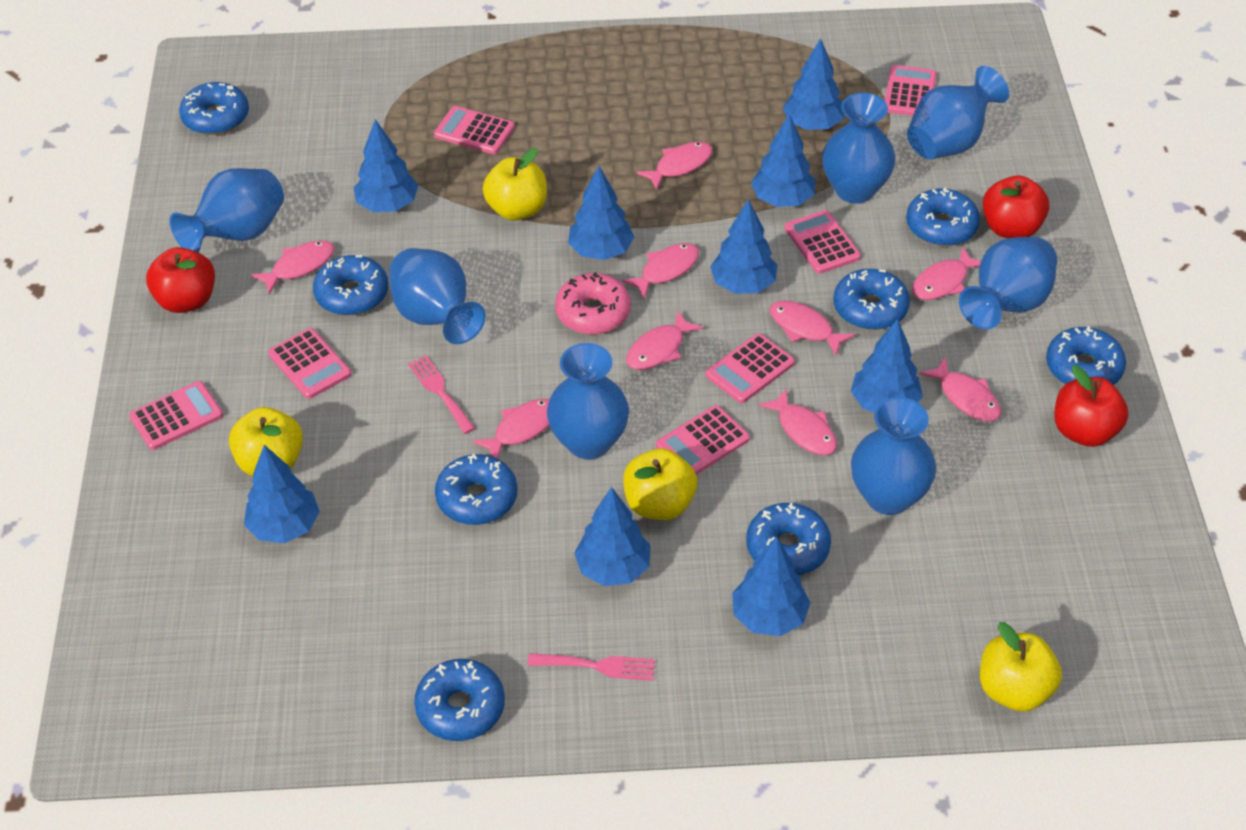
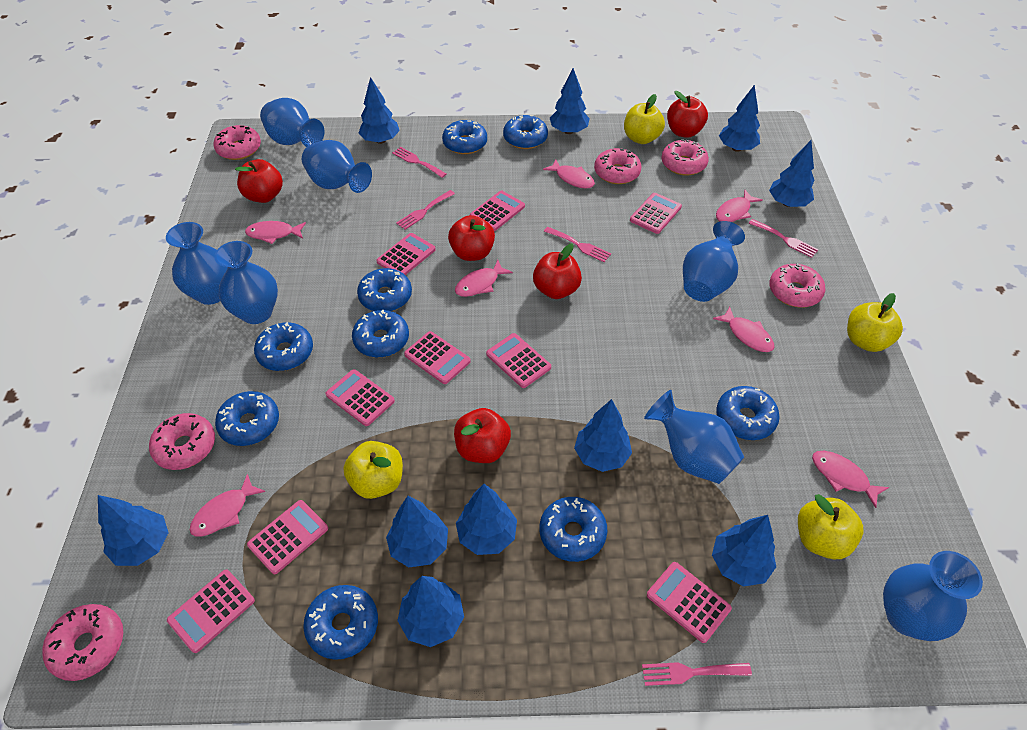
blue donut: [179,82,249,135] [313,255,388,316] [414,659,505,741] [435,454,518,525] [746,503,831,575] [834,269,910,330] [906,187,980,246] [1046,326,1126,385] = 8 -> [215,391,279,446] [254,322,313,371] [303,585,378,660] [352,310,409,358] [357,268,412,311] [442,120,487,154] [503,115,548,149] [540,497,607,562] [716,386,780,440] = 9
blue tree: [244,445,320,543] [354,119,418,212] [568,165,634,260] [574,487,651,586] [710,199,777,294] [732,536,811,636] [751,114,815,207] [782,38,844,130] [851,319,923,413] = 9 -> [98,495,169,566] [359,77,400,144] [386,496,448,567] [397,576,464,647] [456,484,517,555] [550,68,590,134] [574,399,632,472] [712,515,776,586] [719,85,760,152] [769,140,815,207] = 10
pink calculator: [129,381,223,450] [268,328,351,399] [434,106,515,154] [656,405,750,475] [706,333,795,403] [784,210,861,274] [885,65,937,116] = 7 -> [167,569,255,653] [247,500,328,574] [326,369,395,426] [376,233,436,275] [404,331,471,384] [470,191,525,231] [486,333,551,388] [630,193,682,234] [647,562,732,643] = 9
pink donut: [555,272,631,335] = 1 -> [42,604,123,681] [149,413,215,470] [213,125,261,160] [594,148,642,184] [661,139,709,175] [769,263,825,308] = 6
pink fish: [251,240,334,294] [473,399,550,459] [622,243,699,299] [626,311,704,370] [637,142,713,191] [758,389,837,455] [770,301,855,356] [912,246,981,300] [919,357,1001,421] = 9 -> [190,474,266,537] [245,221,306,244] [455,260,513,297] [543,159,595,188] [713,307,775,352] [716,190,762,222] [812,451,889,508] = 7
pink fork: [408,355,475,434] [528,653,655,681] = 2 -> [392,147,447,178] [396,190,455,230] [544,227,611,262] [642,662,752,686] [749,219,818,258] = 5
red apple: [146,247,215,313] [983,176,1049,238] [1054,365,1129,447] = 3 -> [235,159,283,203] [448,215,495,261] [454,408,511,463] [533,244,582,299] [667,91,708,138] = 5

